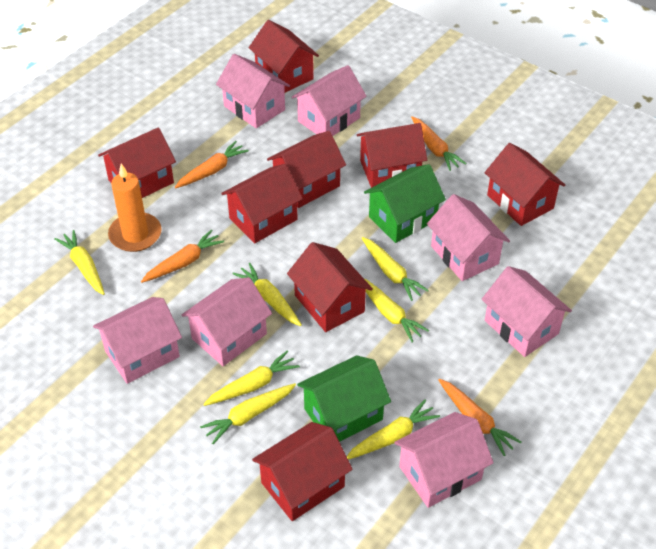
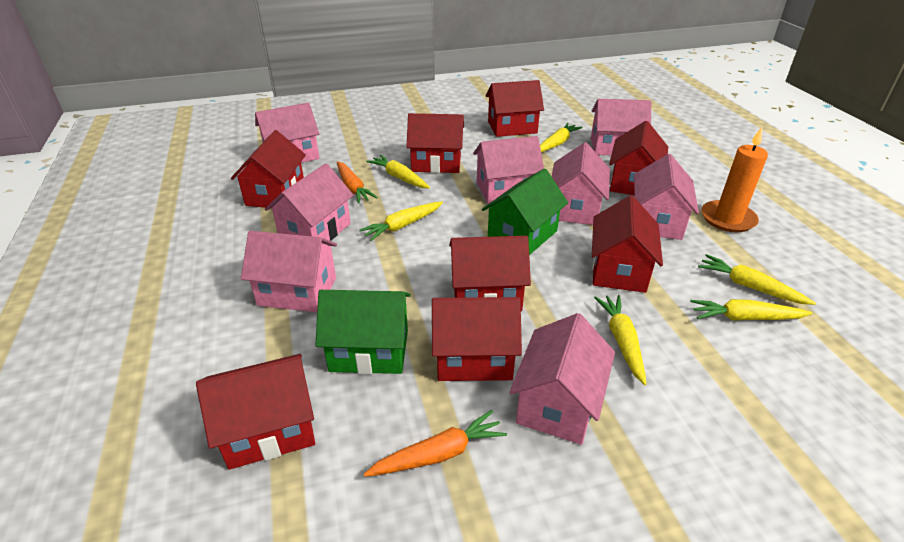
orange carrot: [141,229,224,283] [175,141,249,188] [411,116,467,171] [438,379,521,456] = 4 -> [337,161,378,204] [364,410,507,477] = 2
pink house: [93,297,182,384] [182,277,272,366] [216,54,290,128] [292,65,367,136] [394,412,494,508] [427,194,510,281] [482,266,572,357] = 7 -> [241,231,337,312] [255,103,319,163] [265,163,354,241] [473,136,544,204] [509,313,615,445] [552,142,610,225] [591,99,651,155] [634,154,699,240] = 8
yellow carrot: [54,230,105,295] [200,383,296,444] [203,350,300,406] [233,263,302,326] [347,399,440,460] [362,237,429,301] [365,279,429,342] = 7 -> [359,202,443,241] [366,155,430,188] [540,123,583,152] [594,295,647,385] [690,299,812,321] [698,254,816,305] = 6

